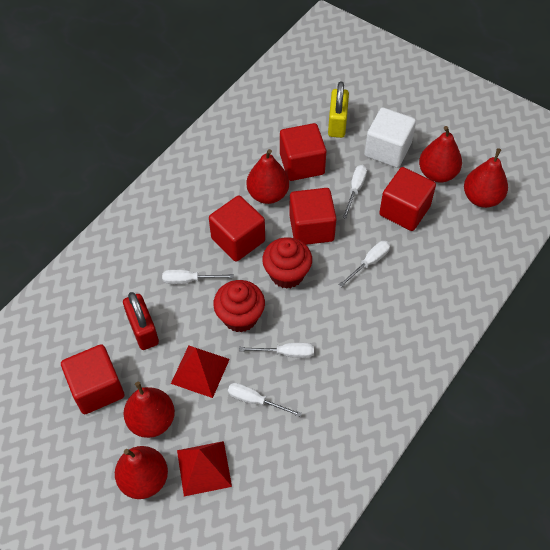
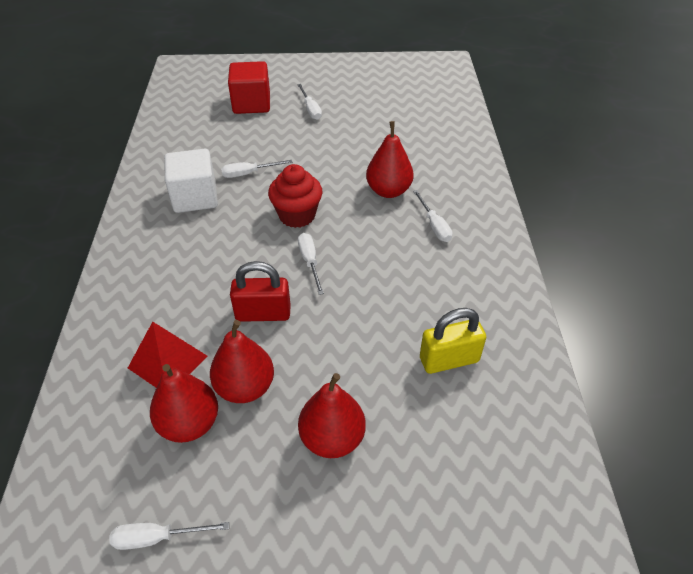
red cube: [61,344,124,414] [209,196,265,262] [280,123,326,181] [289,188,337,245] [379,167,436,231] = 5 -> [228,61,270,114] = 1
red cupcake: [213,280,265,332] [262,237,312,289] = 2 -> [268,164,323,228] = 1
red pear: [115,446,168,499] [124,382,175,438] [247,149,289,204] [419,126,462,183] [464,148,508,208] = 5 -> [150,364,218,443] [210,320,274,403] [298,373,366,458] [366,121,414,198] = 4
red pyramid: [171,346,230,398] [177,441,232,496] = 2 -> [128,322,208,388] = 1

